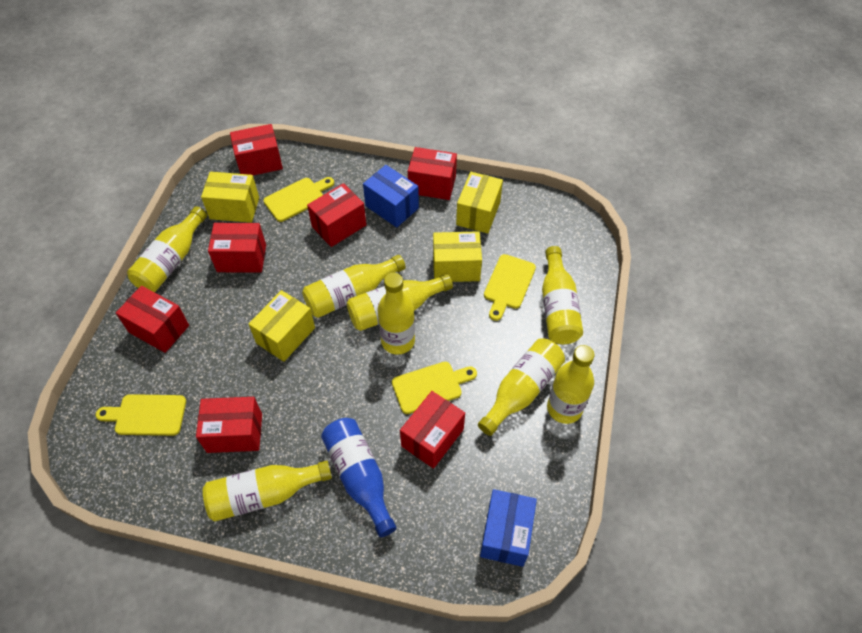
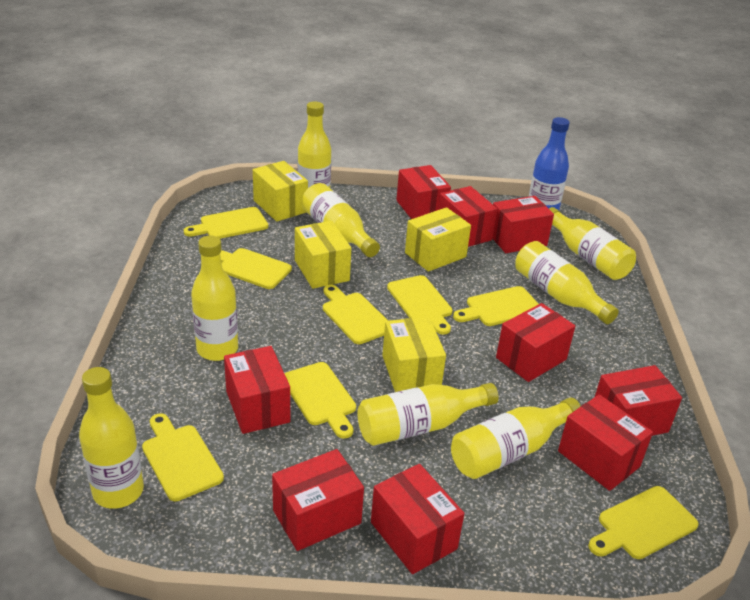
blue box: [363,165,419,228] [480,489,537,567] = 2 -> none = 0
red box: [116,286,189,353] [196,397,262,453] [208,223,266,273] [230,124,283,175] [307,183,366,247] [400,391,465,469] [408,147,457,200] = 7 -> [224,346,290,434] [272,449,364,551] [371,464,464,574] [396,165,451,219] [438,186,498,247] [493,196,554,253] [496,303,575,382] [558,394,653,491] [595,365,682,436] = 9
yellow cutting board: [96,394,186,436] [263,177,334,222] [392,362,477,414] [484,254,536,321] = 4 -> [142,413,224,501] [184,207,268,239] [220,248,292,289] [284,362,356,439] [323,285,388,344] [387,275,453,335] [453,286,539,326] [588,486,698,559] = 8

